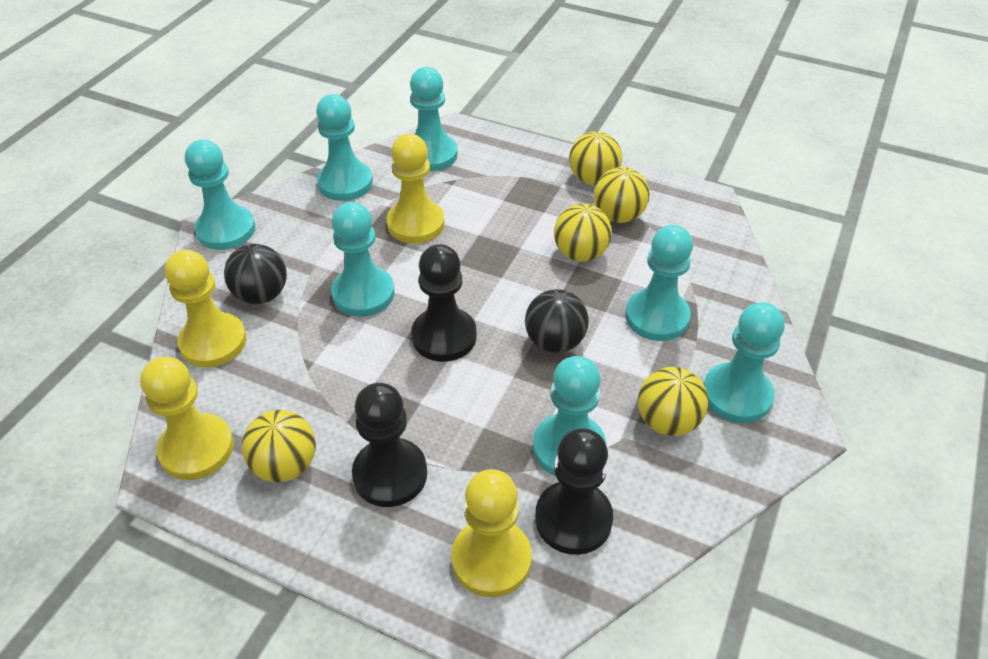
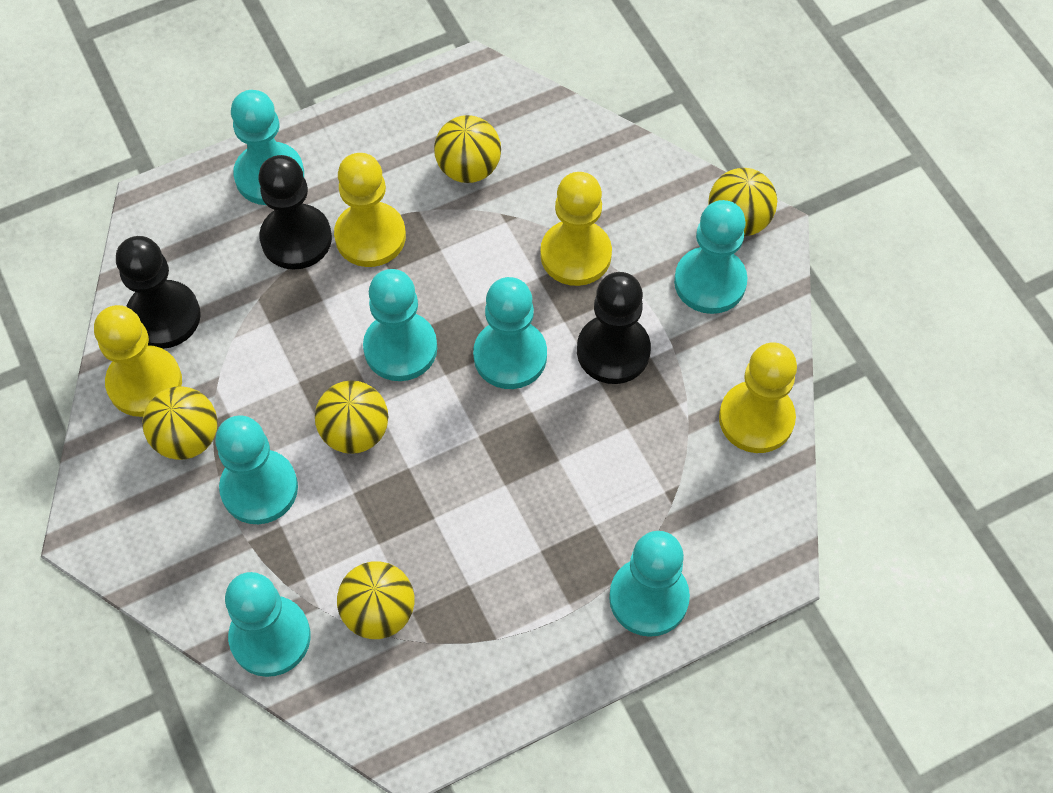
black ball: [224,244,287,304] [525,289,589,353] = 2 -> none = 0

